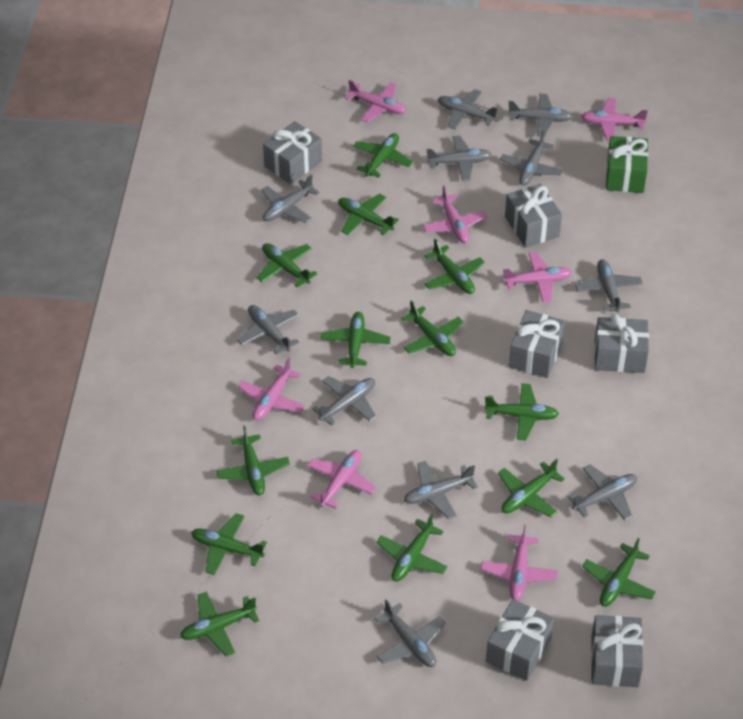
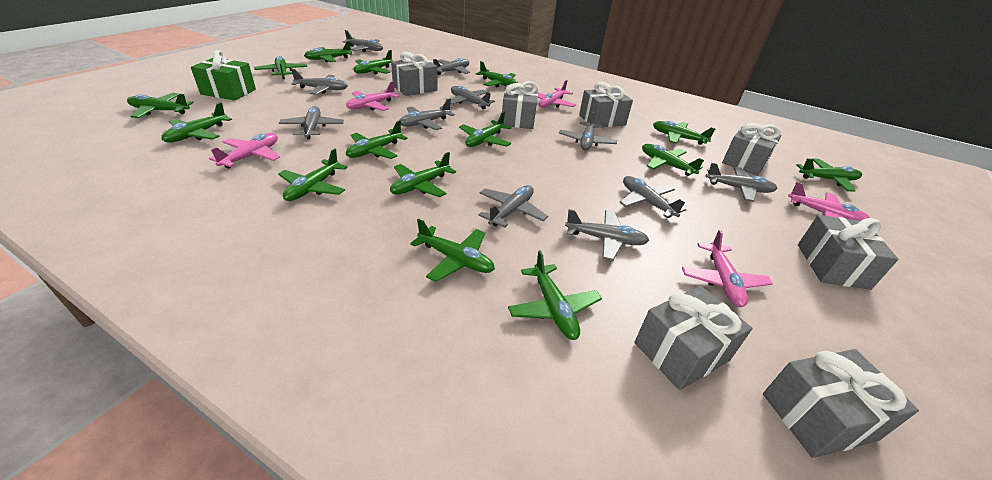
green plane: [180,591,259,656] [191,513,267,575] [216,425,290,495] [257,243,318,288] [321,312,391,368] [338,194,399,235] [353,133,413,178] [376,513,448,582] [401,300,463,356] [424,239,485,294] [484,383,559,440] [498,459,565,517] [582,538,656,607] = 13 -> [127,93,194,118] [161,102,232,143] [254,56,307,79] [278,148,348,201] [304,41,352,62] [346,121,408,159] [354,50,393,74] [390,152,456,197] [410,219,495,282] [459,112,512,147] [476,61,518,87] [508,250,602,340] [642,144,704,176] [653,121,716,145] [797,158,862,192] = 15
grey gift: [263,121,322,184] [486,599,554,681] [505,184,562,247] [509,310,565,378] [591,615,643,687] [594,313,649,373] = 6 -> [391,52,438,96] [502,81,538,129] [579,82,633,128] [634,286,753,390] [722,123,781,176] [763,349,919,458] [798,215,898,290] = 7
pink plane: [238,358,305,420] [308,450,376,509] [345,80,406,122] [423,185,487,243] [481,525,558,601] [503,252,572,302] [581,98,648,141] = 7 -> [209,133,280,169] [346,81,399,111] [538,80,576,108] [682,230,773,307] [788,182,870,221] = 5

